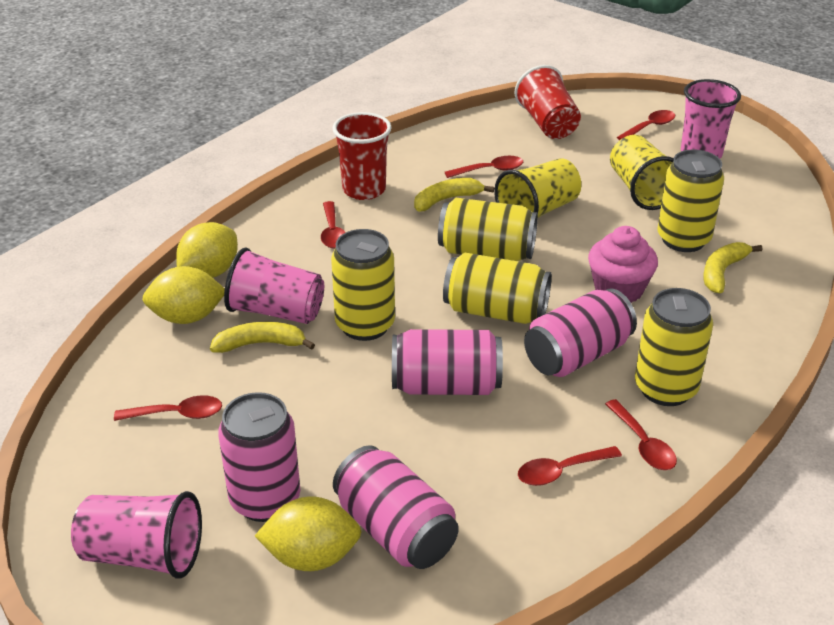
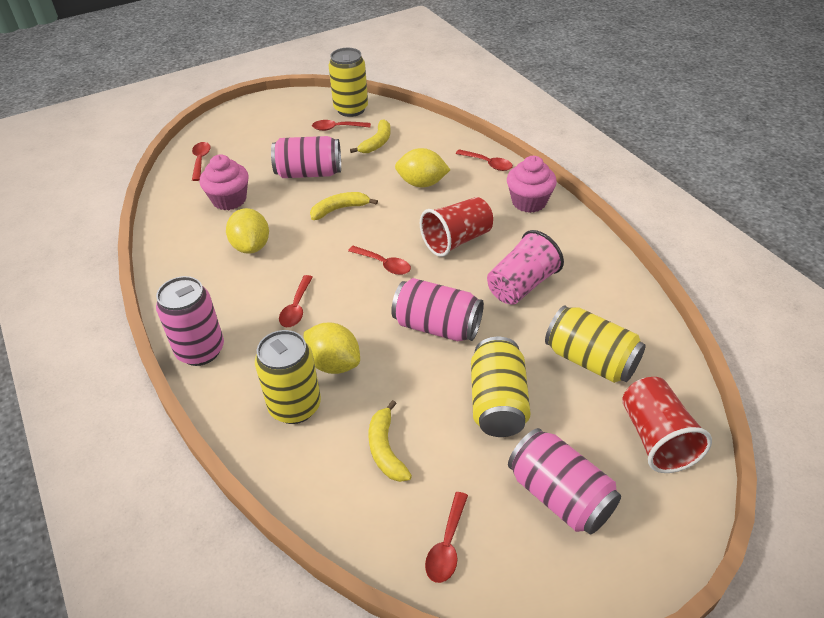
pink cup: [71,491,202,579] [224,248,324,324] [681,79,741,158] = 3 -> [487,230,564,305] = 1
pink cupcake: [588,226,658,303] = 1 -> [200,155,248,210] [507,156,557,213] = 2
yellow can: [331,229,395,341] [438,198,538,261] [443,252,552,324] [635,288,713,406] [657,150,724,252] = 5 -> [255,330,321,424] [329,48,368,117] [471,337,531,437] [545,306,646,383] = 4
yellow cup: [494,158,581,218] [610,135,674,210] = 2 -> none = 0

